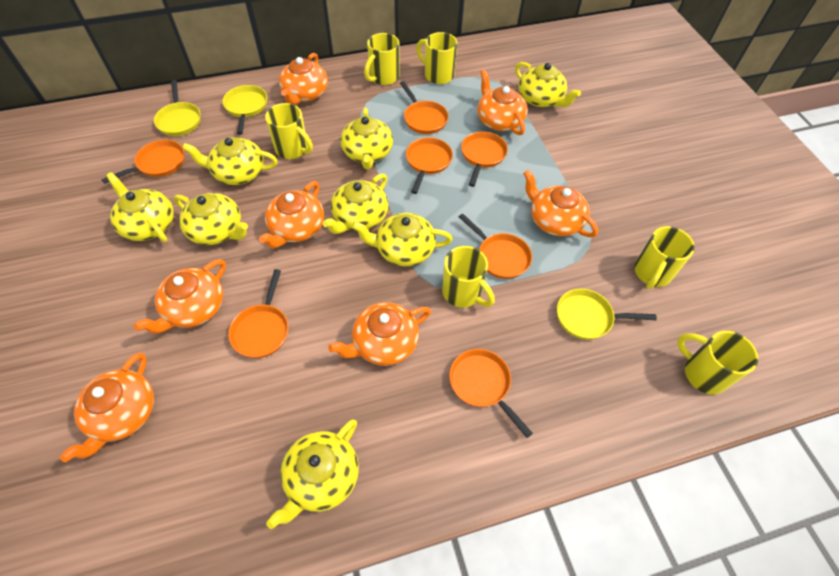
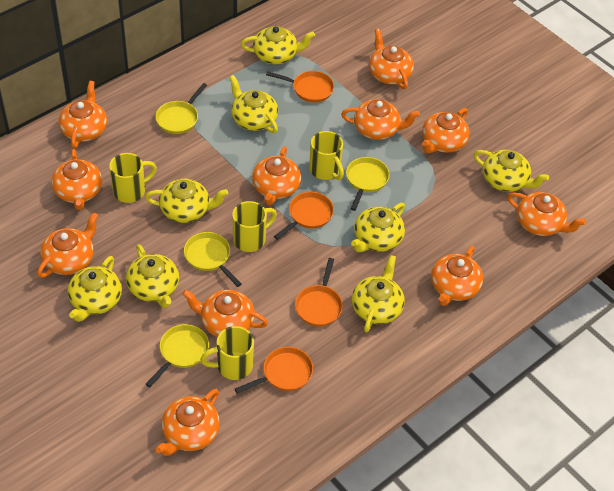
orange pan: [101,140,185,184] [228,269,288,358] [400,81,449,134] [406,137,453,194] [449,349,533,438] [459,214,532,279] [461,132,508,187] = 7 -> [235,347,313,394] [266,71,334,102] [274,192,334,240] [295,258,343,326] = 4
orange teapot: [60,353,154,462] [134,259,226,334] [259,181,324,249] [279,53,328,105] [328,302,431,366] [478,70,528,135] [523,169,598,237] = 7 -> [37,212,98,278] [52,149,102,210] [59,81,107,149] [156,389,220,456] [182,290,268,337] [252,146,301,205] [341,99,420,140] [369,28,414,89] [422,108,470,153] [431,246,483,306] [508,192,586,236] = 11
yellow mug: [265,103,313,159] [364,33,399,85] [416,32,457,84] [442,246,495,308] [634,226,695,289] [677,331,758,395] = 6 -> [109,153,157,203] [200,326,254,380] [232,201,277,252] [309,131,344,180] = 4
yellow pan: [154,80,201,136] [223,85,267,135] [557,289,657,340] = 3 -> [146,324,209,387] [156,83,207,134] [184,232,242,287] [346,157,390,211] = 4

